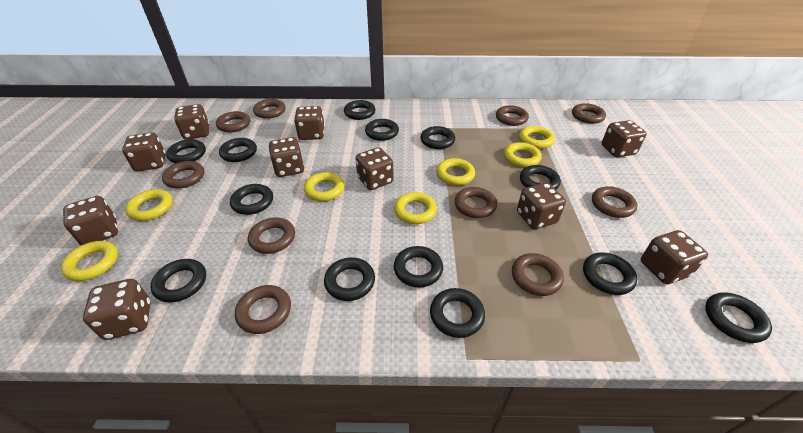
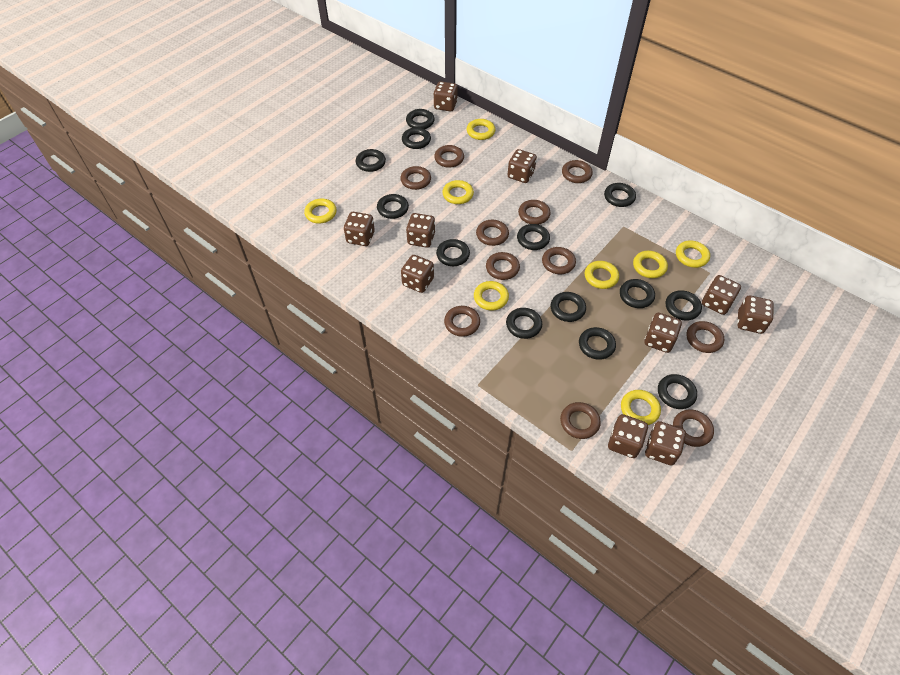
brown ring: [162,161,204,189] [216,111,250,133] [235,285,291,334] [248,218,295,254] [253,99,285,119] [455,187,497,218] [496,105,529,126] [512,253,564,296] [572,103,606,124] [592,186,637,218] = 10 -> [400,166,431,190] [434,145,464,168] [444,306,480,337] [476,220,509,246] [486,252,520,280] [518,200,551,224] [542,247,576,274] [560,402,601,439] [562,160,593,183] [673,409,714,447] [687,321,724,353] = 11
yellow ring: [61,241,118,281] [125,189,173,221] [304,172,344,201] [394,192,437,224] [436,158,475,186] [504,142,542,167] [519,126,555,149] = 7 -> [304,198,337,224] [442,180,474,204] [467,119,495,140] [474,281,509,310] [585,261,619,289] [621,390,661,425] [633,251,668,278] [676,240,710,268] = 8

